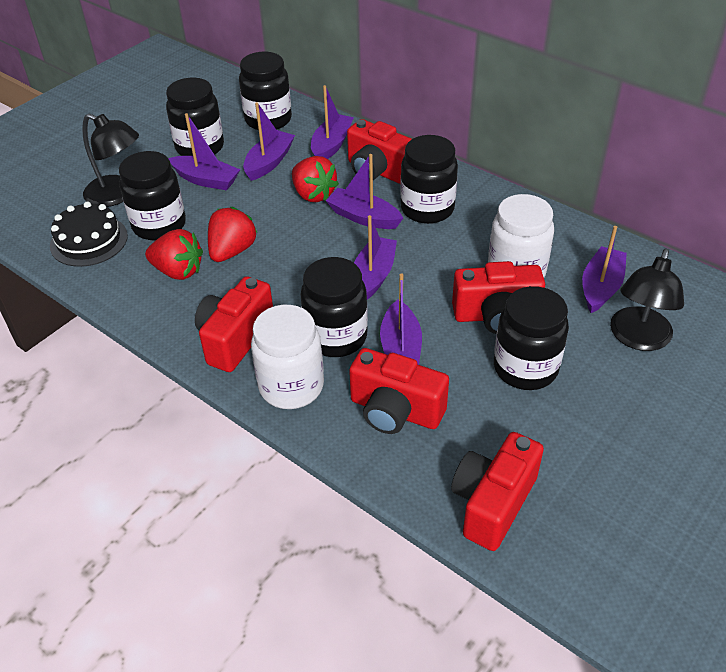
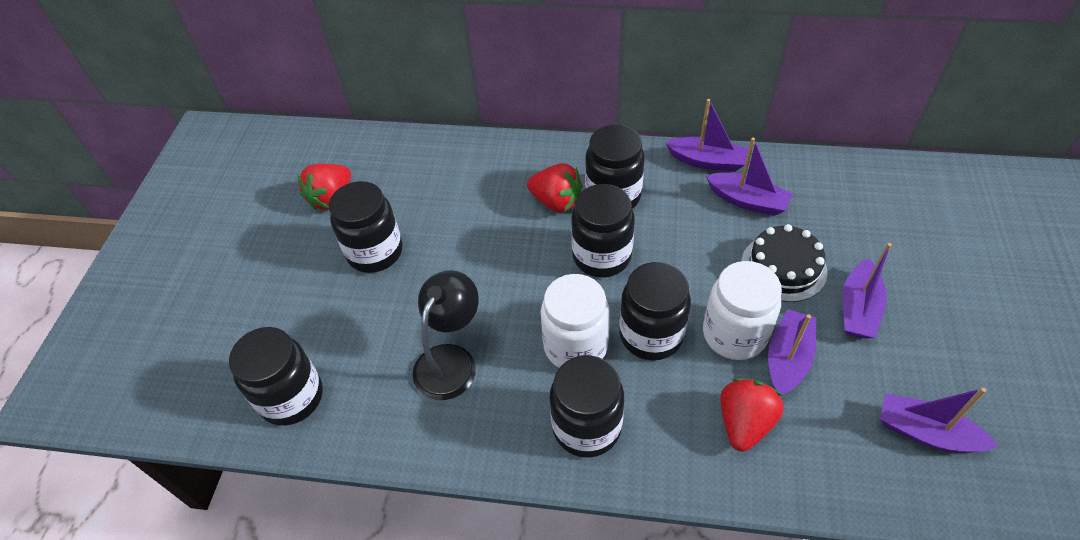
black lamp: [82,114,139,207] [610,249,684,351] = 2 -> [413,270,479,400] = 1
purple boat: [168,113,240,190] [243,102,295,181] [311,85,354,159] [325,154,403,229] [354,215,397,300] [380,273,422,365] [582,226,627,313] = 7 -> [665,99,749,172] [706,137,793,216] [768,309,816,396] [842,243,892,339] [880,388,999,453] = 5
red camera: [195,276,273,372] [347,119,412,184] [349,348,449,434] [451,432,544,551] [452,261,545,334] = 5 -> none = 0

